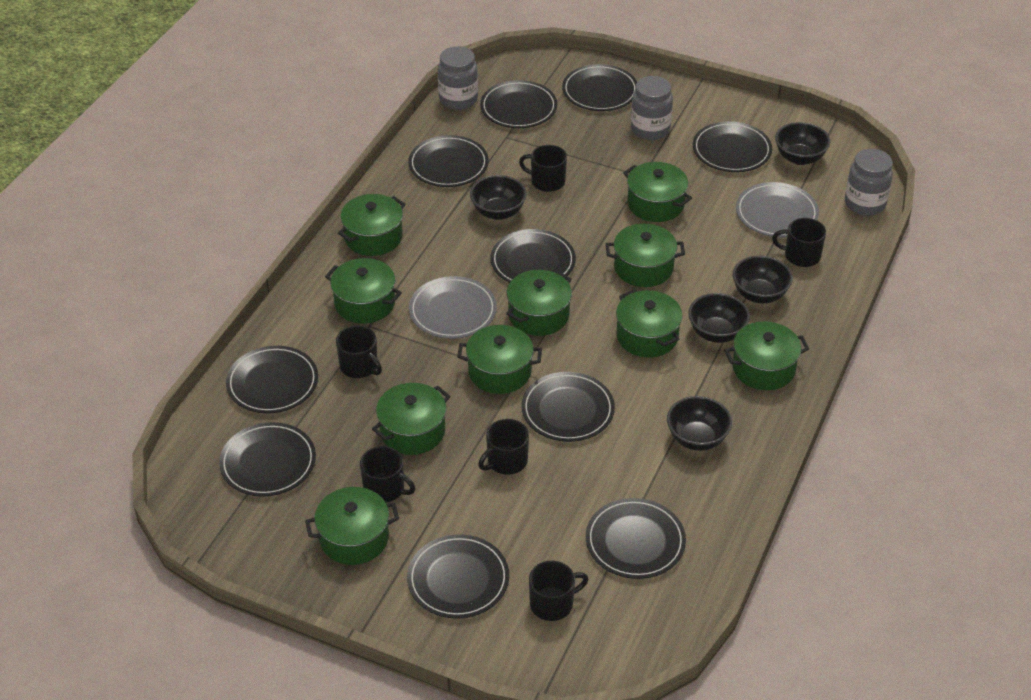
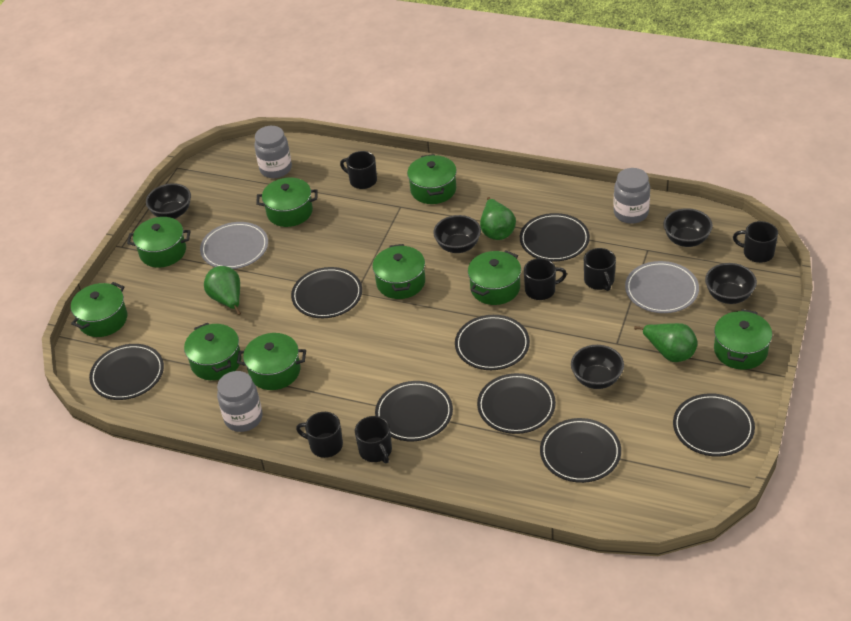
black plate: [219,422,316,497] [226,346,318,413] [407,534,509,619] [408,135,489,187] [480,80,557,128] [490,229,576,283] [521,372,615,442] [562,64,637,111] [586,498,686,579] [693,121,772,172] = 10 -> [89,344,164,400] [291,267,362,318] [375,381,453,441] [455,315,530,370] [477,373,556,434] [520,213,590,261] [540,418,621,483] [673,393,755,457] = 8
green pear: none = 0 -> [204,266,241,315] [480,197,516,240] [634,323,698,362] = 3
green pot: [305,487,399,565] [325,258,402,324] [338,194,406,256] [372,383,450,455] [457,325,542,394] [506,270,572,336] [606,224,685,287] [616,290,683,358] [623,162,692,222] [724,321,809,390] = 10 -> [71,282,127,337] [127,217,191,268] [184,323,242,380] [237,333,306,390] [256,178,318,227] [372,244,425,299] [407,154,457,204] [468,251,521,305] [714,309,772,369] = 9

